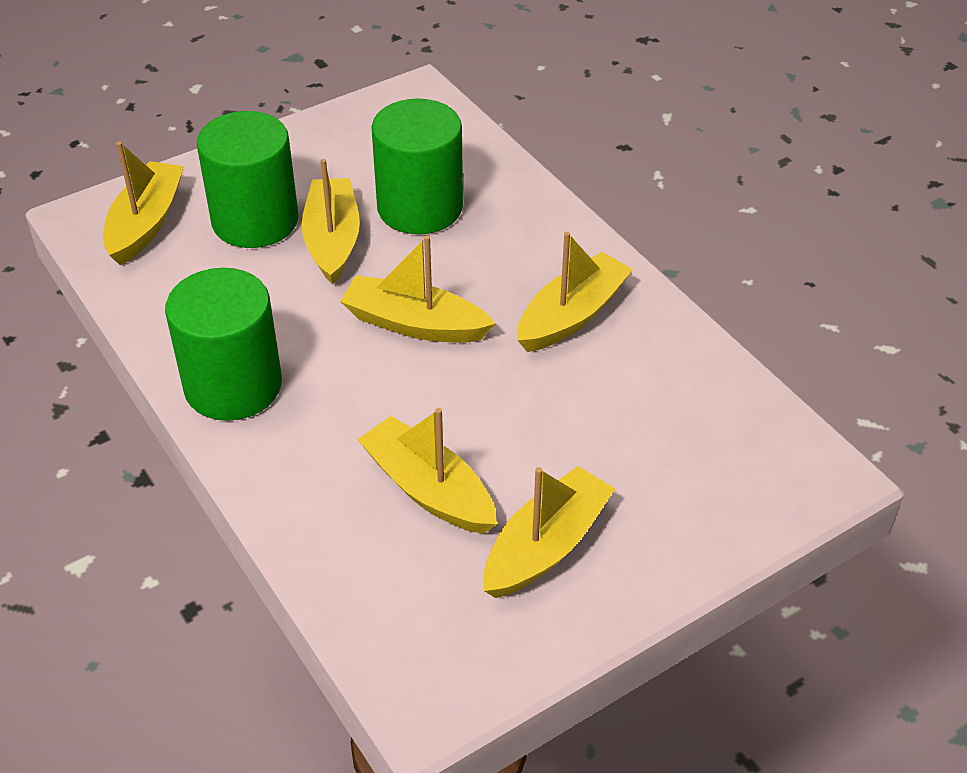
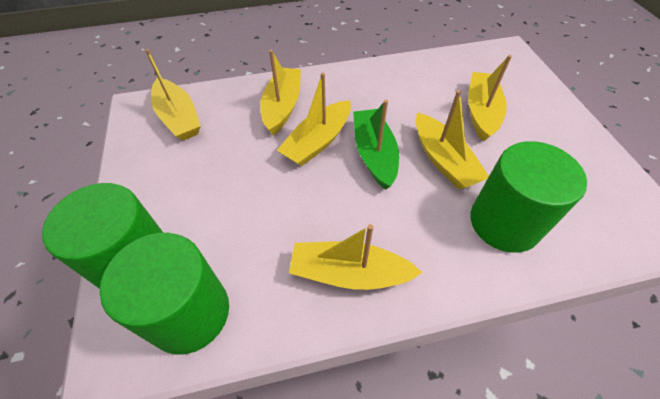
green boat: none = 0 -> [353,100,399,190] = 1

